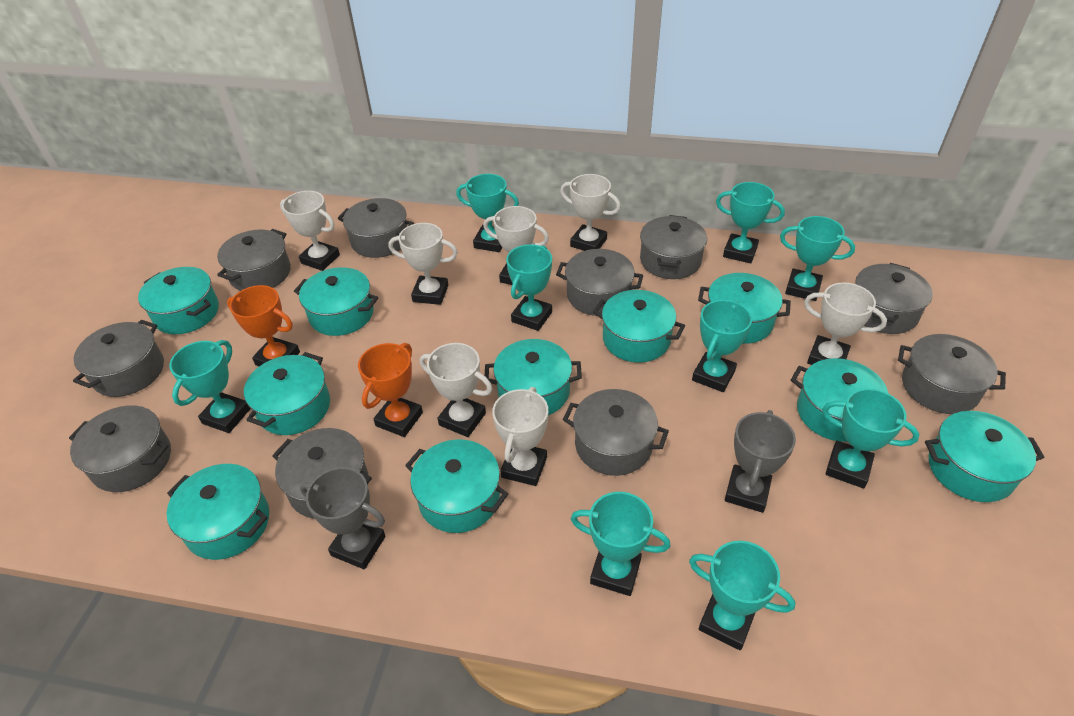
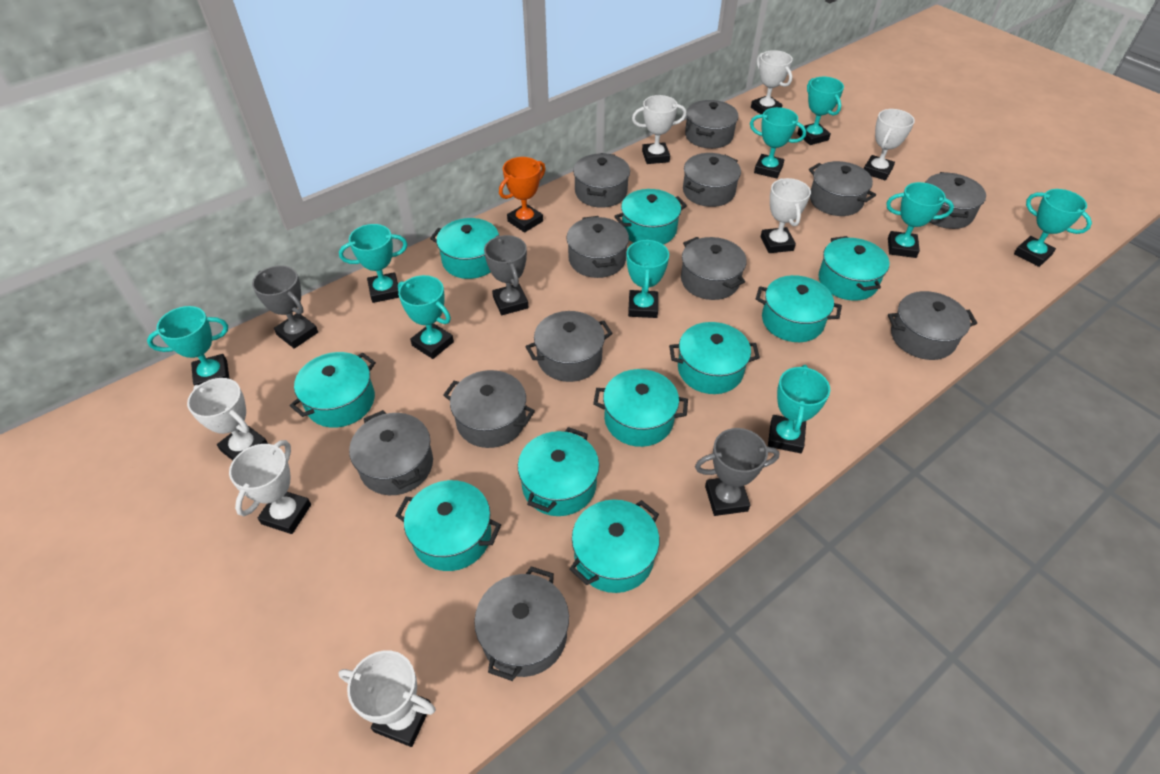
grey pot: [69,405,171,492] [73,320,164,397] [217,229,291,291] [272,428,372,519] [338,198,414,258] [556,249,643,316] [563,389,669,476] [640,215,707,279] [855,263,933,334] [898,334,1006,414] = 10 -> [349,410,433,495] [443,370,535,448] [474,566,569,681] [525,311,613,382] [566,216,629,278] [573,153,630,208] [681,237,747,300] [683,153,741,207] [685,100,739,149] [809,161,876,216] [888,291,977,360] [925,172,986,229] = 12
grey trophy: [300,467,386,569] [725,410,796,513] = 2 -> [252,265,318,349] [484,235,528,315] [695,428,779,516] = 3
orange trophy: [227,285,300,366] [358,343,423,437] = 2 -> [499,157,545,233] = 1

